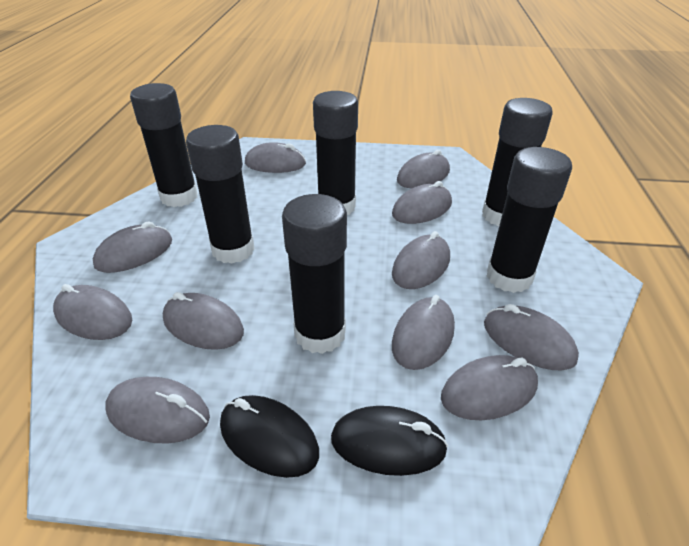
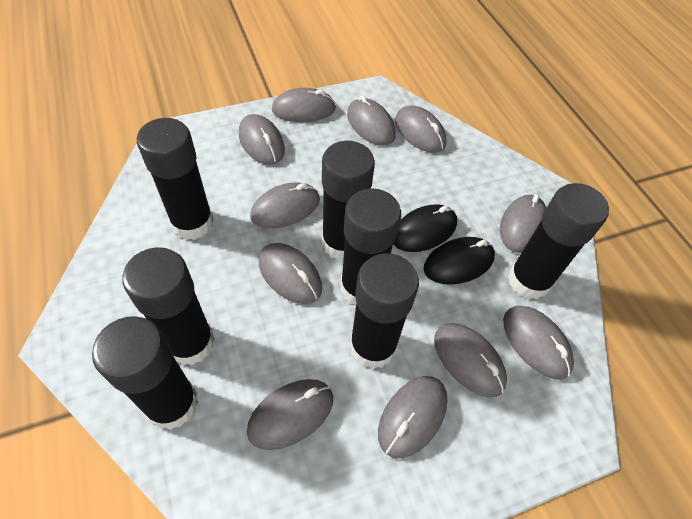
black glue stick: [130,83,198,207] [186,125,255,264] [282,194,347,354] [313,91,358,215] [482,98,553,226] [486,147,572,293] = 6 -> [92,316,199,430] [122,247,215,365] [137,118,214,240] [322,141,375,260] [341,188,401,305] [350,253,419,369] [508,183,609,299] = 7

